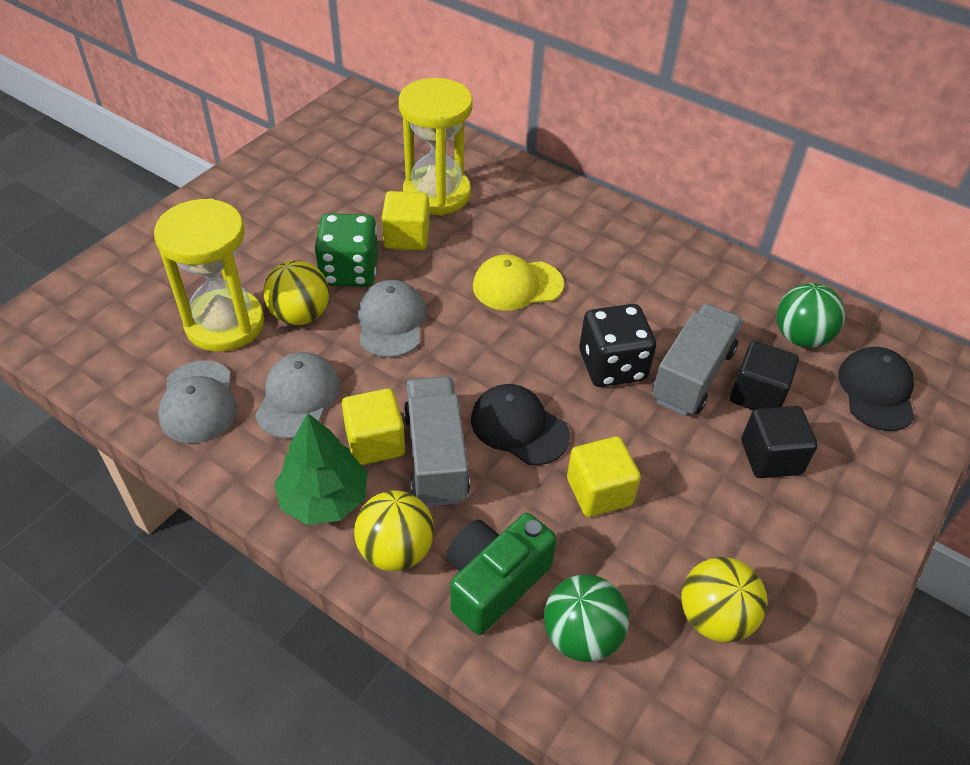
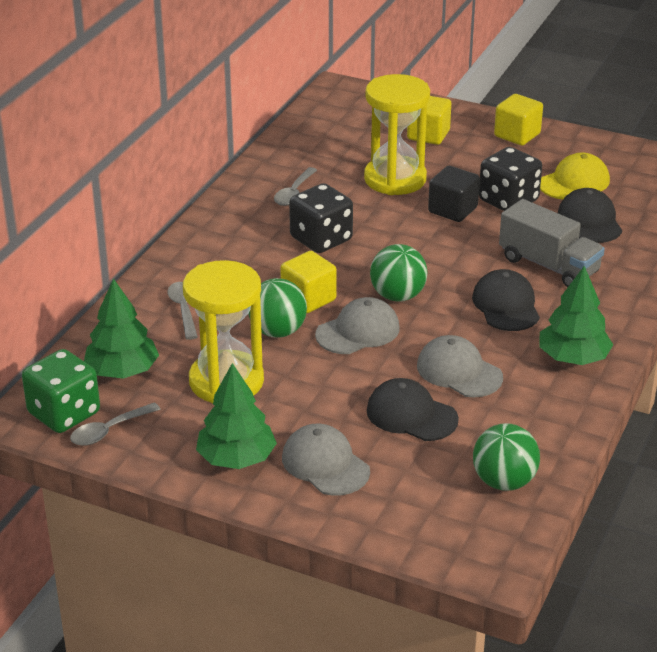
black cap: [471,384,570,465] [838,347,915,431] = 2 -> [367,378,459,441] [472,269,540,331] [558,188,622,243] = 3
black cube: [730,341,799,410] [742,406,818,478] = 2 -> [428,166,480,222] = 1
black dice: [579,304,656,387] = 1 -> [289,183,353,253] [479,147,542,211] = 2
green ball: [544,574,629,662] [777,283,845,348] = 2 -> [248,278,307,338] [370,244,428,302] [473,423,540,491] = 3
green camera: [446,513,557,635] = 1 -> none = 0
green tree: [274,413,368,525] = 1 -> [84,278,159,379] [196,363,277,469] [539,266,613,365] = 3
grey spoon: none = 0 -> [70,403,160,446] [167,282,198,340] [274,167,317,206] = 3
grey truck: [404,376,470,507] [652,304,743,416] = 2 -> [499,199,605,287] = 1
yellow ball: [264,260,330,325] [354,491,434,571] [681,557,768,643] = 3 -> none = 0

